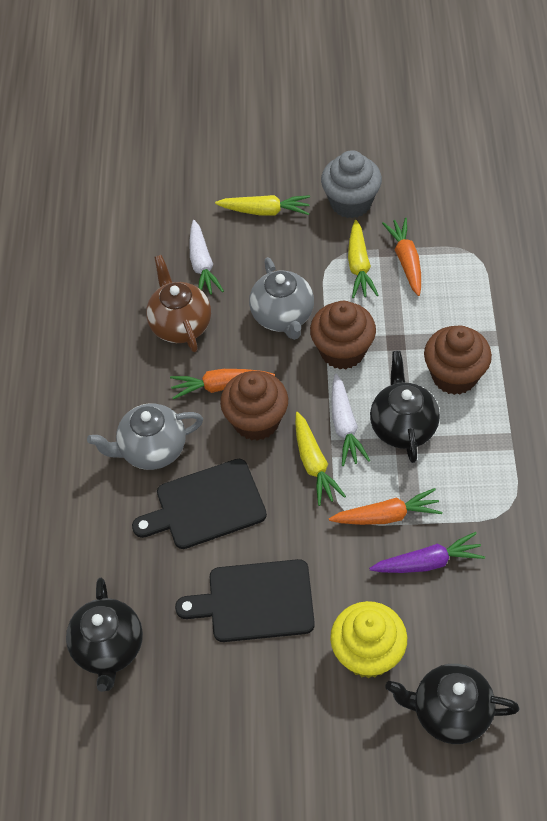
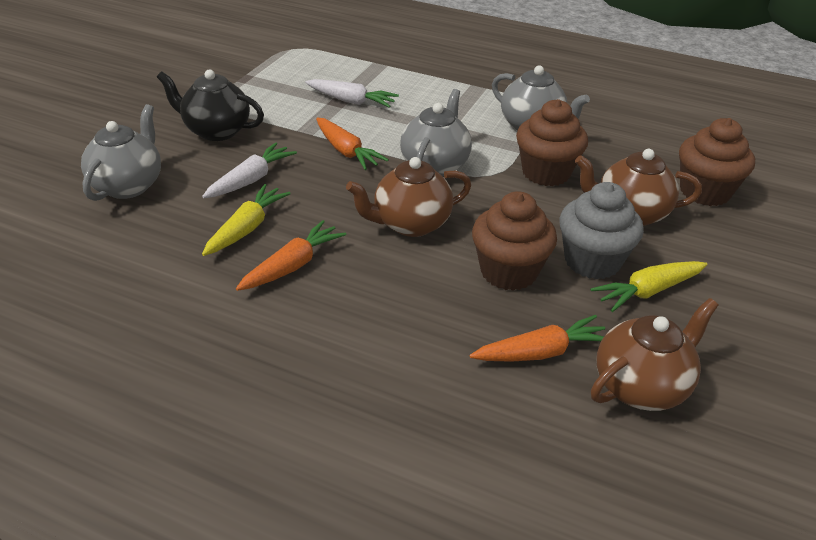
black cutting board: [132,459,267,549] [175,559,315,642] = 2 -> none = 0
black teapot: [66,578,143,692] [370,351,440,463] [385,664,519,744] = 3 -> [157,69,264,141] = 1
brown teapot: [146,255,211,352] = 1 -> [346,157,471,237] [575,149,702,226] [591,298,718,411] = 3
grey teapot: [87,403,203,470] [249,257,314,340] = 2 -> [81,104,161,201] [400,89,472,176] [492,65,590,131] = 3
purple carrot: [369,532,485,573] = 1 -> none = 0
yellow carrot: [215,195,310,216] [295,412,346,506] [348,220,379,298] = 3 -> [202,184,291,256] [590,261,708,312] = 2
yellow cupcake: [330,601,407,678] = 1 -> none = 0

